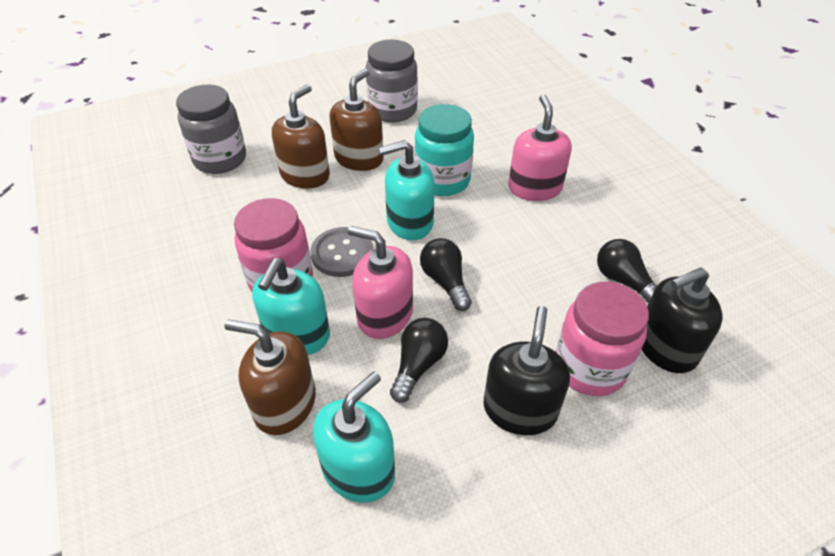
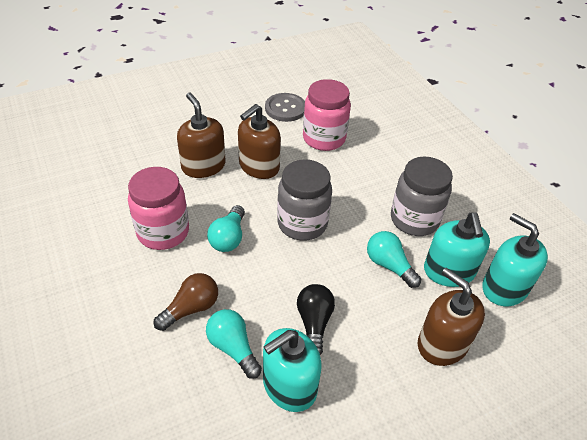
black light bulb: [390,318,448,403] [420,238,472,311] [597,239,657,303] = 3 -> [297,284,335,355] = 1
black soap dispenser: [484,306,570,435] [642,267,723,373] = 2 -> none = 0
brown light bulb: none = 0 -> [154,273,218,331] = 1
pink soap dispenser: [348,226,413,339] [509,94,572,201] = 2 -> none = 0
turquoise jar: [414,104,474,196] = 1 -> none = 0
turquoise light bulb: none = 0 -> [206,309,262,379] [207,205,245,252] [367,231,421,288] = 3

